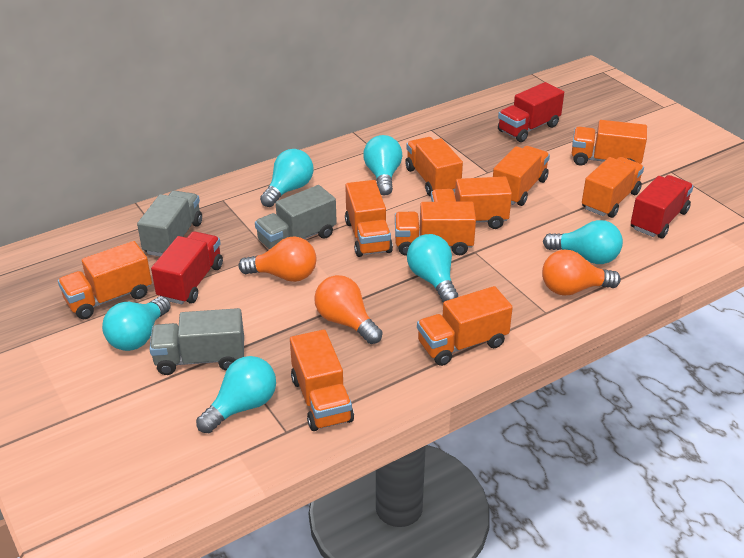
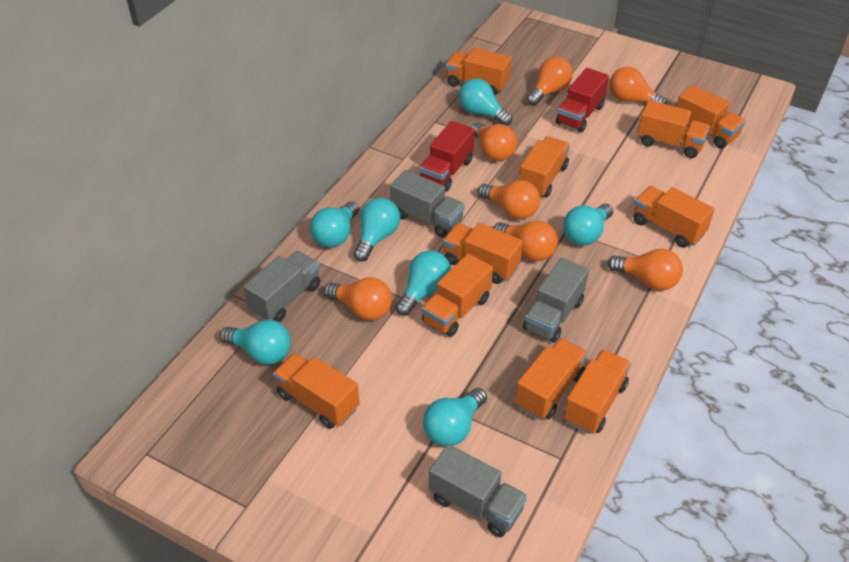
grey truck: [137,191,202,256] [149,308,244,375] [255,185,337,250] = 3 -> [243,251,320,322] [390,170,465,238] [429,444,527,537] [523,258,589,342] = 4
orange light bulb: [239,236,316,282] [314,275,383,344] [542,249,621,296] = 3 -> [324,277,392,321] [472,122,517,161] [478,180,540,219] [493,221,558,261] [526,57,573,106] [607,249,683,291] [609,67,667,104] = 7
red truck: [151,231,223,304] [498,82,564,142] [631,175,694,238] = 3 -> [420,121,475,191] [556,68,609,132] = 2
turquoise light bulb: [102,296,171,351] [196,356,276,433] [260,149,314,207] [363,135,402,195] [407,234,458,303] [543,220,623,264] = 6 -> [220,320,291,365] [310,201,359,248] [354,198,400,262] [395,250,451,316] [423,388,487,447] [459,79,512,126] [563,203,613,245] = 7

